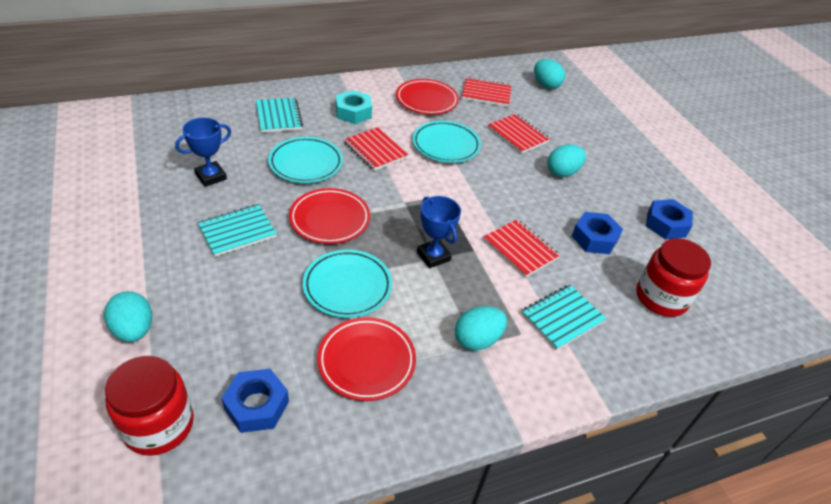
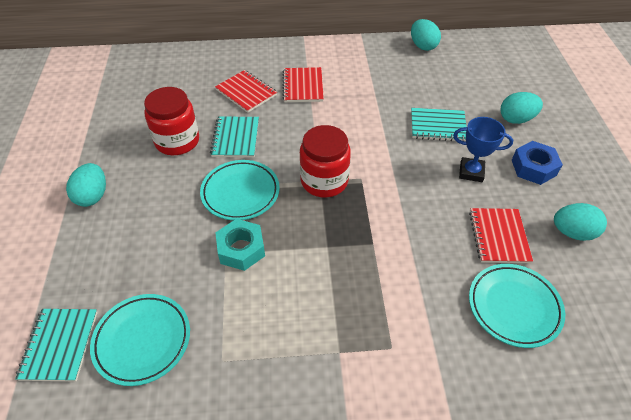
blue nut: [221,369,289,433] [572,212,623,254] [646,199,693,239] = 3 -> [512,141,563,185] = 1
blue trophy: [175,117,231,187] [417,196,461,268] = 2 -> [453,117,513,182] = 1
red notebook: [344,127,408,171] [462,77,511,107] [483,219,560,277] [488,114,550,154] = 4 -> [215,70,277,113] [282,67,324,102] [469,208,533,263] = 3
red plate: [289,188,370,244] [317,317,416,401] [396,79,459,115] = 3 -> none = 0

